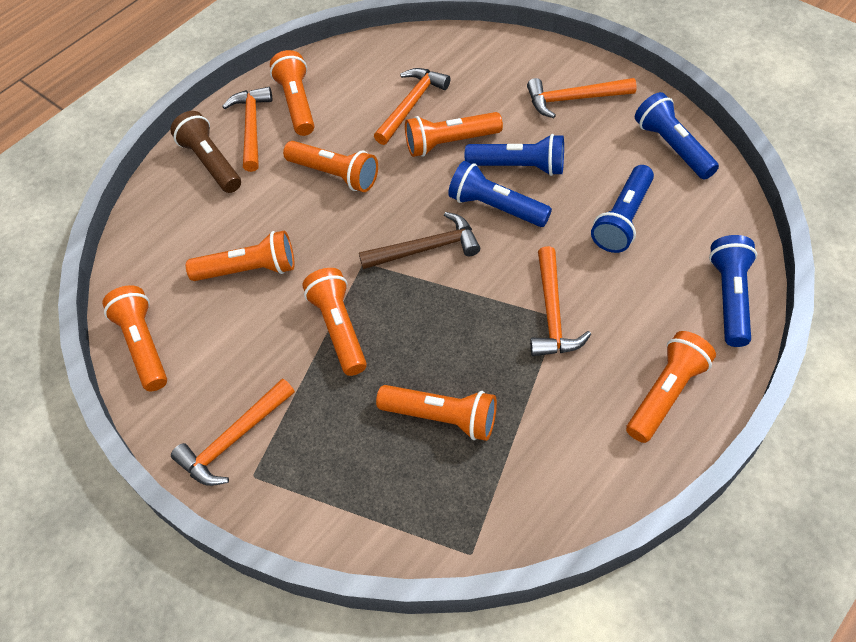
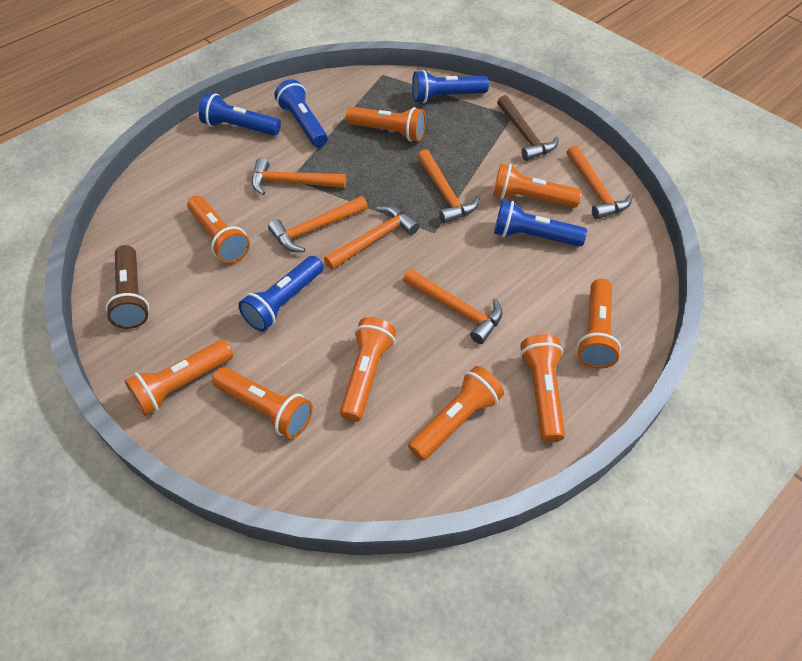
orange flashlight: [102,285,167,391] [186,230,295,281] [270,50,314,136] [283,141,378,192] [302,268,367,376] [376,385,497,441] [405,112,503,157] [626,331,716,443] = 8 -> [125,340,233,416] [187,195,250,263] [212,367,313,439] [340,317,396,422] [346,107,426,142] [408,366,504,461] [493,163,582,208] [520,334,565,442] [577,279,621,369] = 9
orange hammer: [171,378,295,486] [222,87,272,172] [374,68,451,145] [527,78,637,118] [530,246,591,356] = 5 -> [252,158,346,195] [268,196,368,252] [324,206,420,270] [403,269,503,344] [417,149,480,224] [567,145,633,219] = 6

